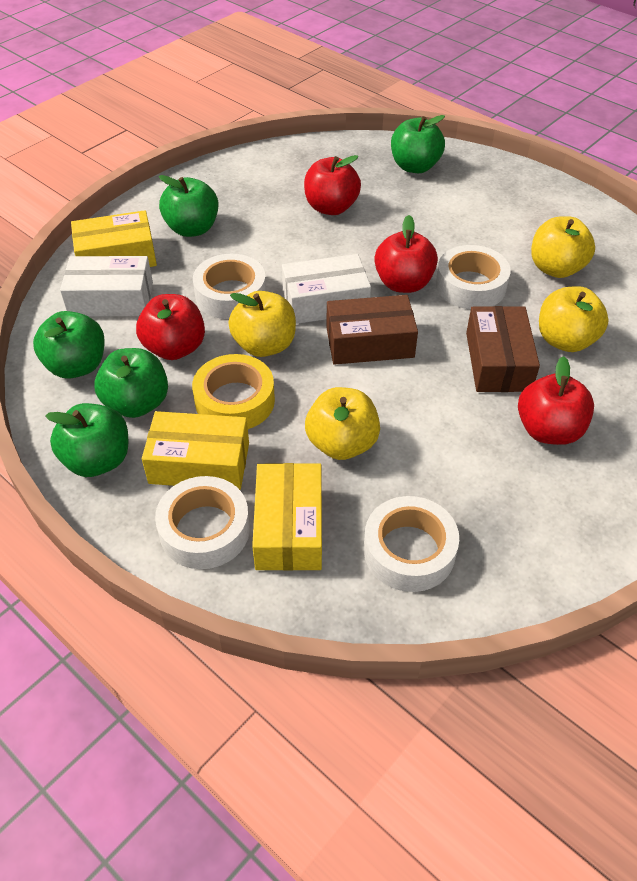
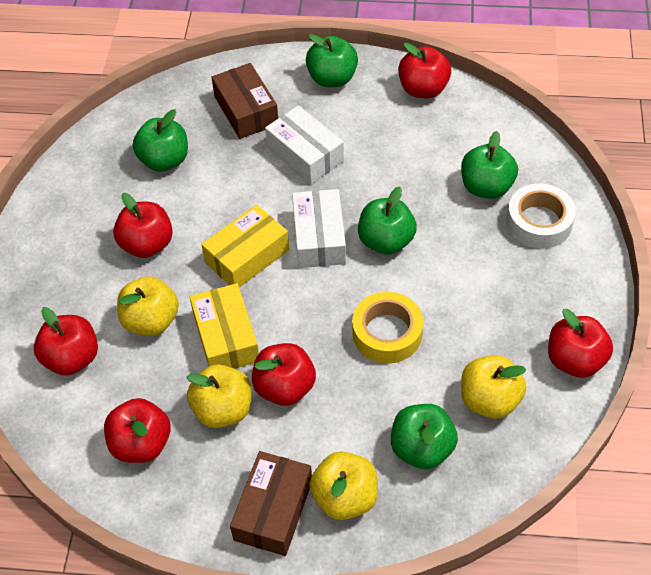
red apple: [136,294,205,360] [304,155,361,215] [374,215,438,293] [518,356,594,445] = 4 -> [34,307,98,376] [104,398,171,463] [113,193,173,258] [252,343,316,406] [398,43,451,98] [548,309,613,378] = 6
white tape: [155,476,250,569] [193,254,266,319] [364,496,459,592] [436,245,511,309] = 4 -> [506,183,576,249] = 1
yellow box: [71,210,157,267] [142,411,249,490] [252,463,322,571] = 3 -> [190,283,259,369] [201,204,289,287] = 2

